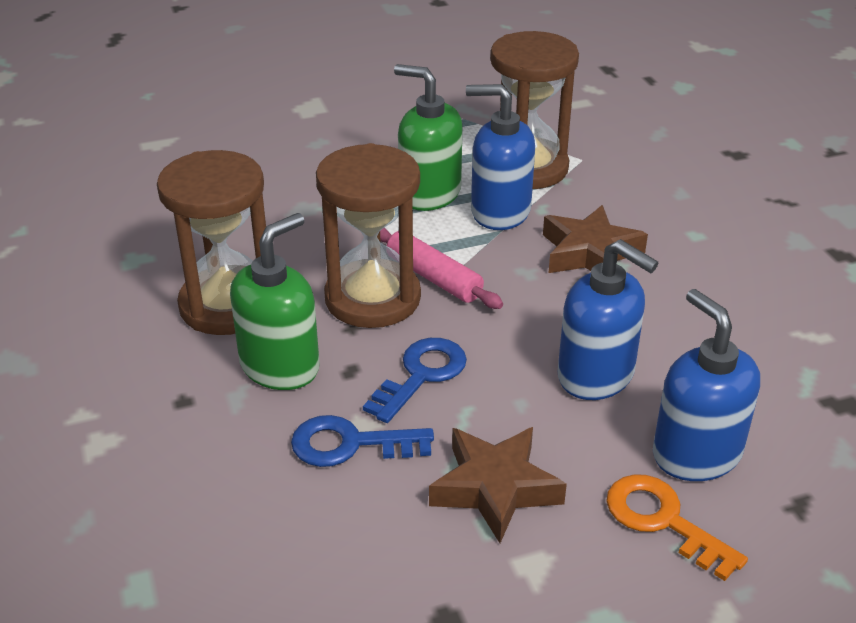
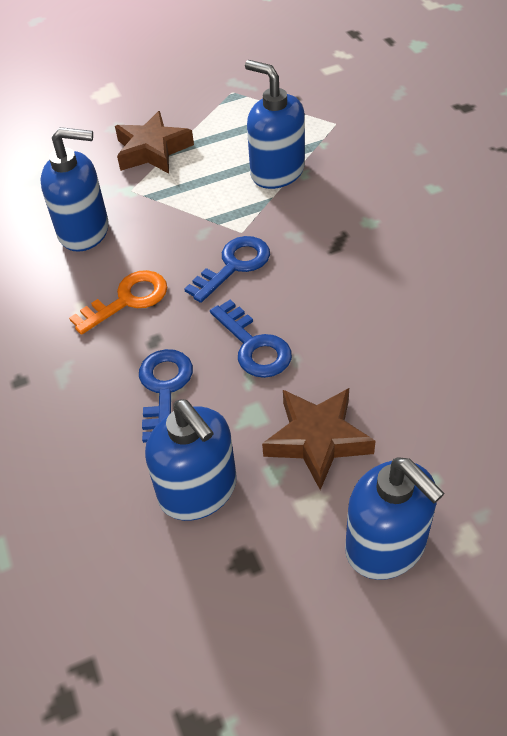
blue key: [291,415,434,467] [363,338,467,423] = 2 -> [139,349,193,443] [184,236,270,303] [210,300,292,378] = 3
blue soap dispenser: [466,84,535,230] [558,239,658,400] [653,289,760,481] = 3 -> [40,127,109,252] [145,400,237,521] [245,60,305,189] [345,457,444,580] = 4
brown hourglass: [157,150,266,335] [316,143,421,328] [490,31,579,189] = 3 -> none = 0
green soap dispenser: [230,213,320,390] [394,64,463,211] = 2 -> none = 0
pink rolling pin: [380,228,503,309] = 1 -> none = 0

